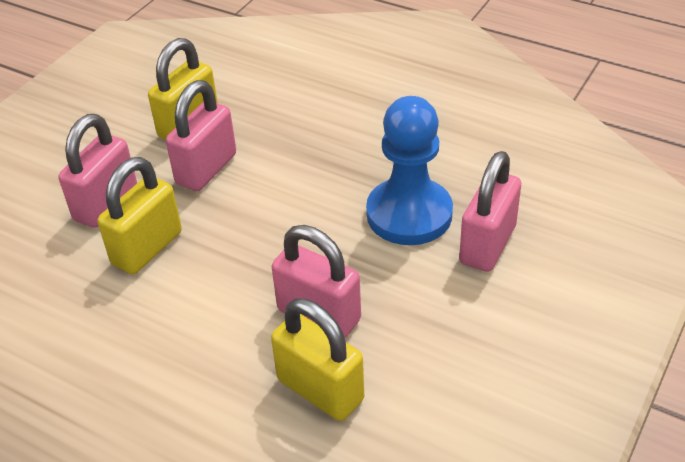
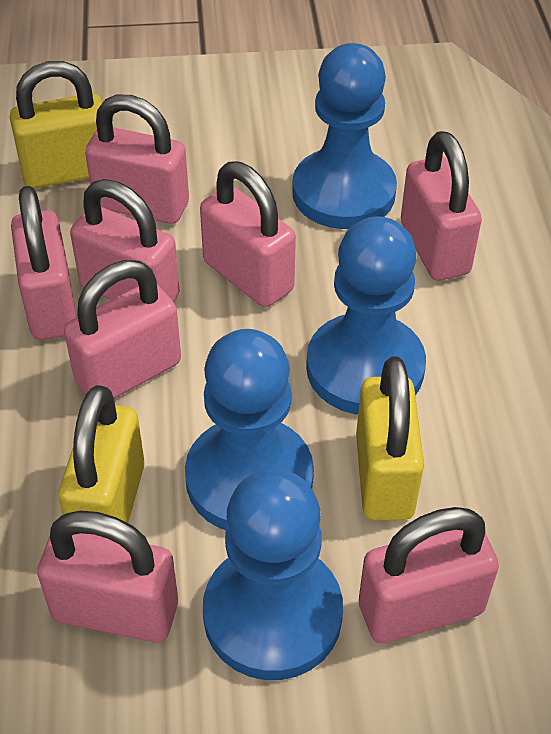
blue pawn: [366,96,453,245] = 1 -> [185,329,314,530] [203,469,343,680] [292,43,397,229] [306,216,426,415] = 4
pink padlock: [59,114,137,228] [166,80,236,191] [272,225,361,338] [459,151,521,272] = 4 -> [11,186,76,340] [37,510,178,643] [64,260,181,399] [70,179,180,302] [85,95,189,224] [200,161,296,307] [359,507,499,643] [401,131,482,281] = 8

